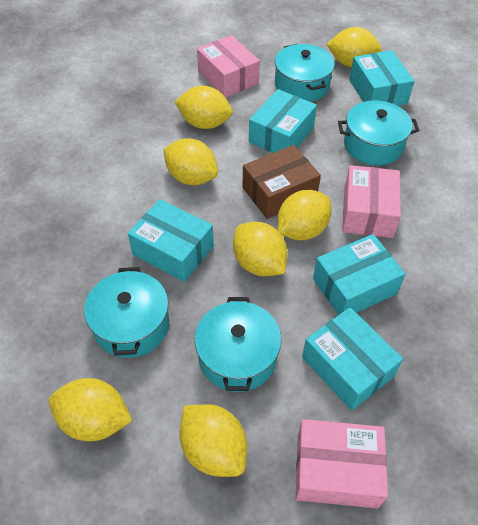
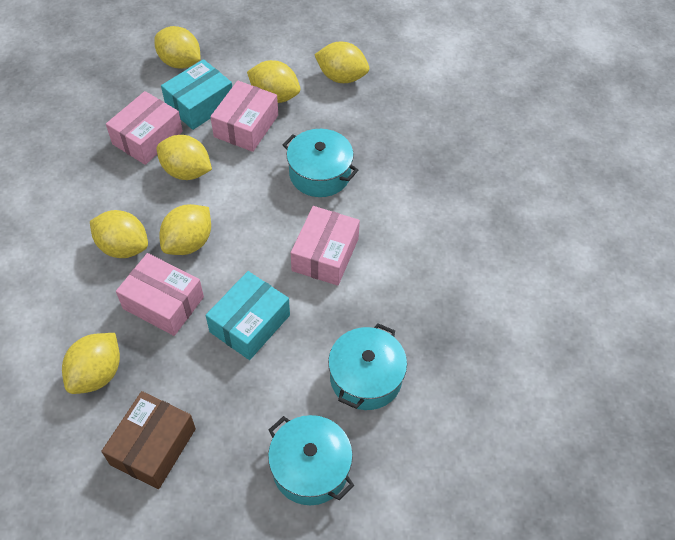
pink box: [197,35,260,98] [296,419,388,509] [342,165,401,238] = 3 -> [106,91,183,165] [116,253,204,336] [210,81,278,152] [291,206,360,286] = 4
turquoise box: [128,199,214,282] [249,89,317,153] [302,307,403,411] [313,234,405,315] [349,50,414,106] = 5 -> [161,59,232,130] [206,271,290,360] = 2
turquoise pot: [84,267,169,358] [195,297,281,392] [275,44,335,102] [338,100,419,165] = 4 -> [268,415,354,505] [283,129,358,197] [328,323,407,410] = 3

